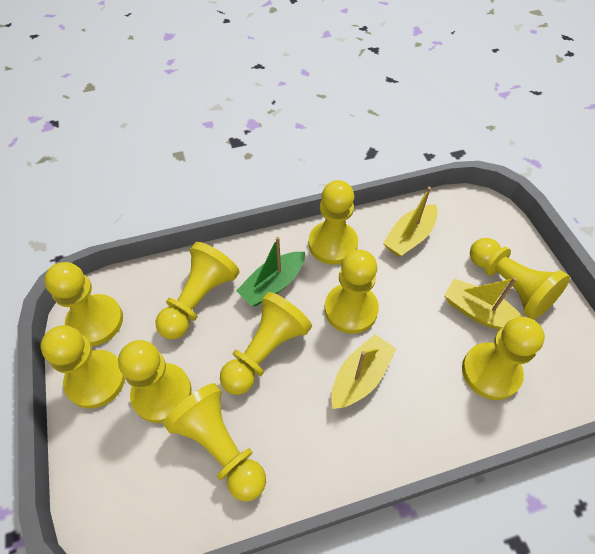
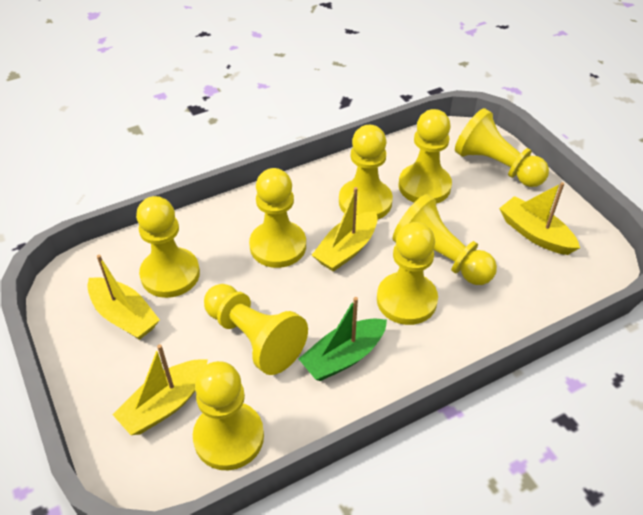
yellow boat: [331,334,396,409] [383,187,438,257] [444,277,523,330] = 3 -> [87,255,160,340] [112,344,208,435] [312,187,378,272] [499,182,580,255] = 4
yellow pawn: [41,325,125,409] [44,262,123,346] [118,340,192,423] [156,242,239,339] [163,383,266,502] [220,292,312,395] [309,180,358,265] [325,250,379,334] [462,317,545,400] [470,238,570,320] = 10 -> [136,196,200,298] [193,361,264,470] [204,284,308,375] [249,168,306,268] [339,125,393,219] [377,222,438,325] [392,194,497,285] [399,109,452,204] [455,108,549,187] = 9

